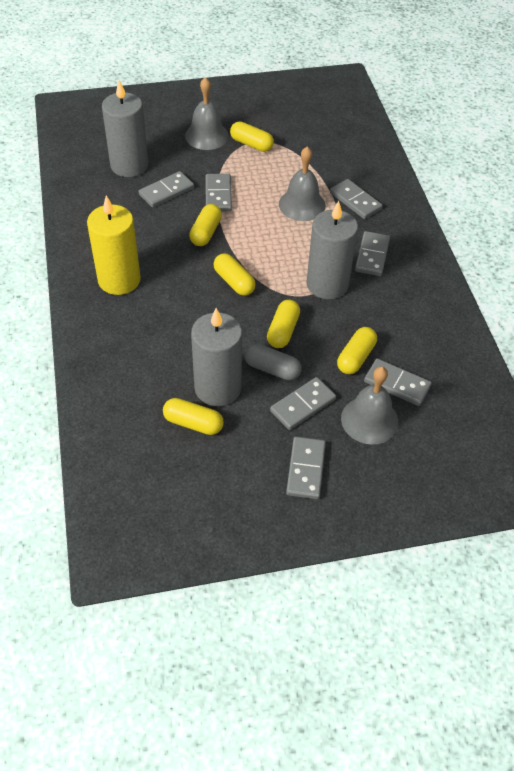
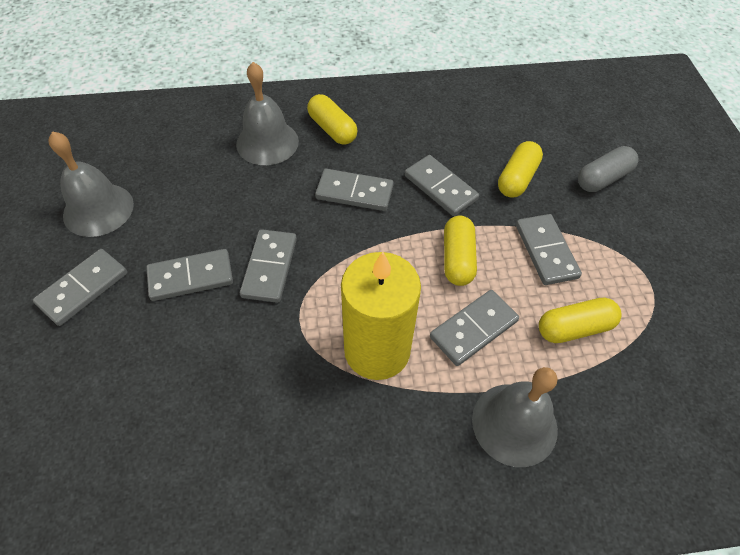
grey candle: [102,80,148,177] [191,308,242,406] [306,201,358,299] = 3 -> none = 0
yellow capsule: [163,398,224,435] [189,204,222,246] [213,253,256,296] [230,121,274,152] [267,300,300,348] [337,327,377,374] = 6 -> [307,94,358,145] [444,216,477,286] [498,141,543,198] [539,297,622,343] = 4

